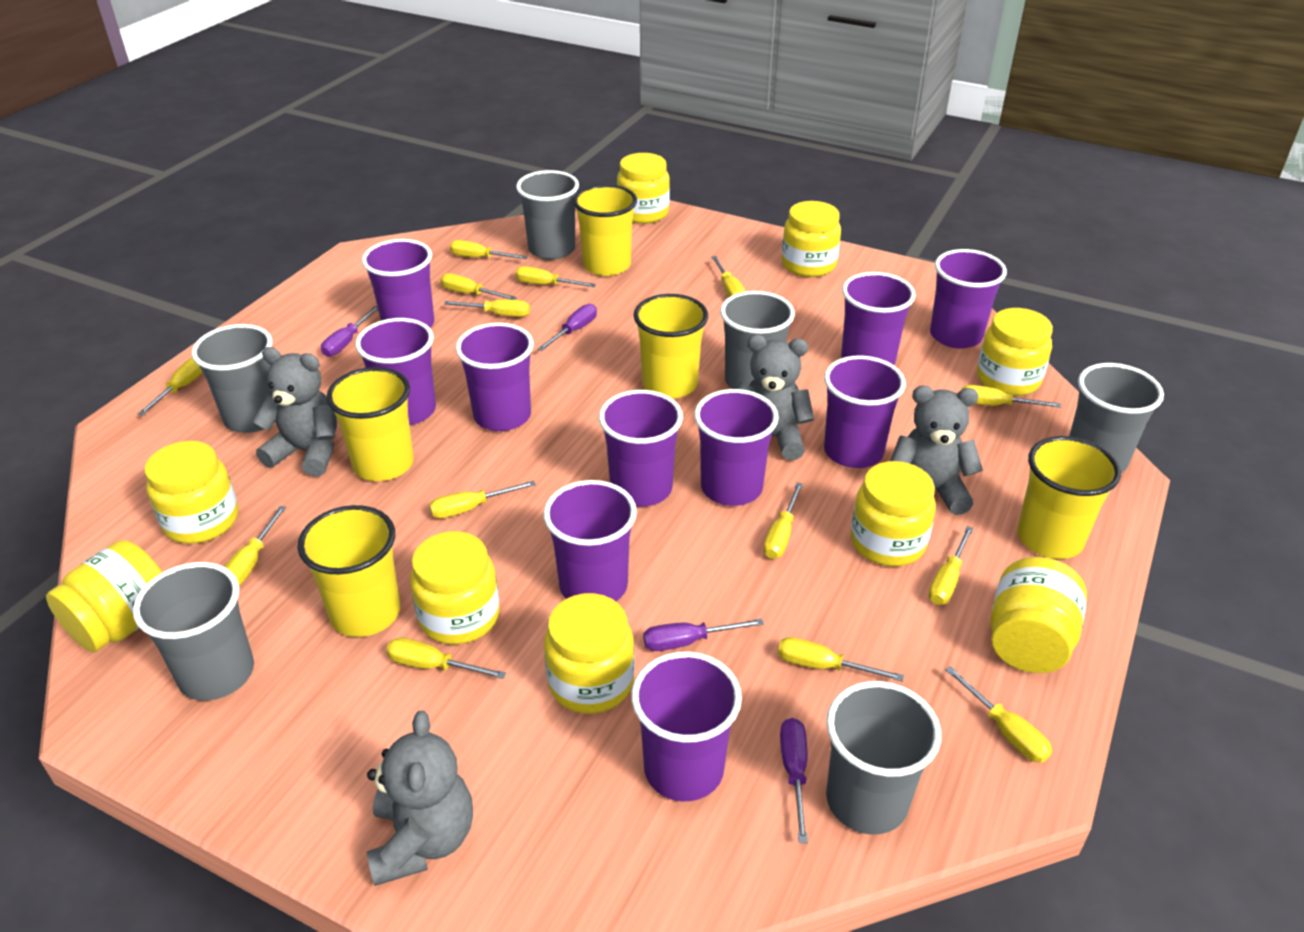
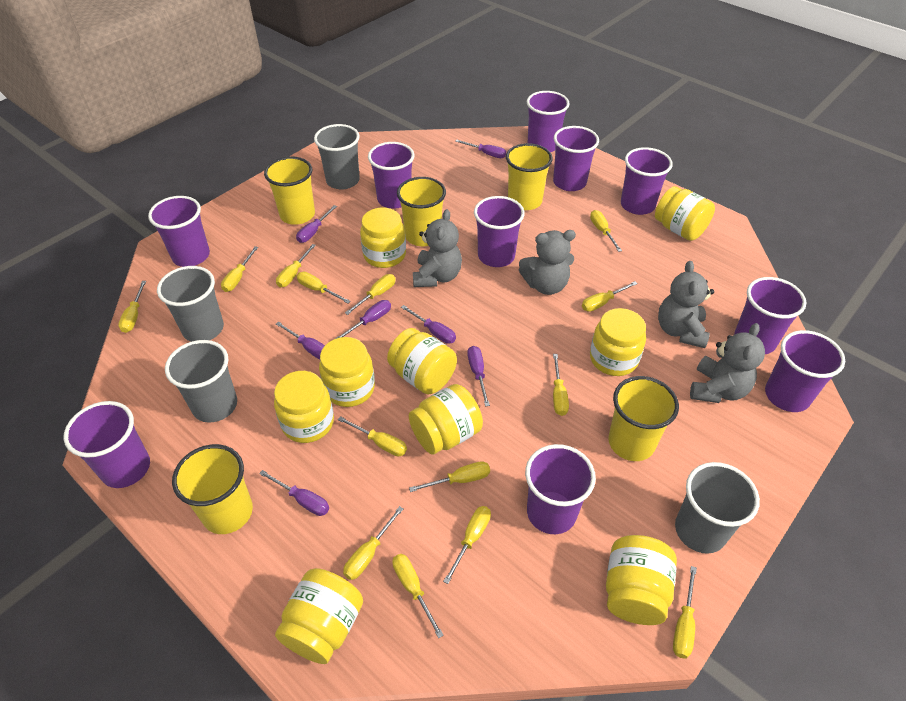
grey cup: [133,562,254,701] [192,324,276,433] [516,170,579,260] [720,291,795,389] [826,681,941,834] [1069,363,1164,473] = 6 -> [157,266,224,342] [165,340,237,423] [314,124,360,189] [675,462,760,554] = 4
purple screwdriver: [321,306,378,357] [537,304,597,351] [643,619,764,651] [780,718,808,843] = 4 -> [259,470,329,516] [276,322,325,359] [296,205,337,243] [335,300,391,339] [401,305,456,344] [455,140,506,158] [467,346,490,406] = 7

